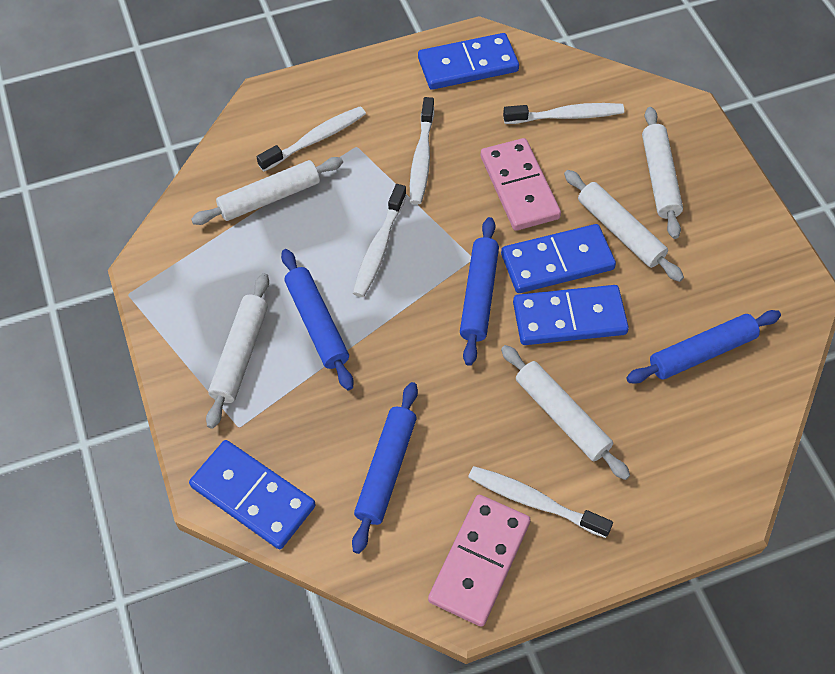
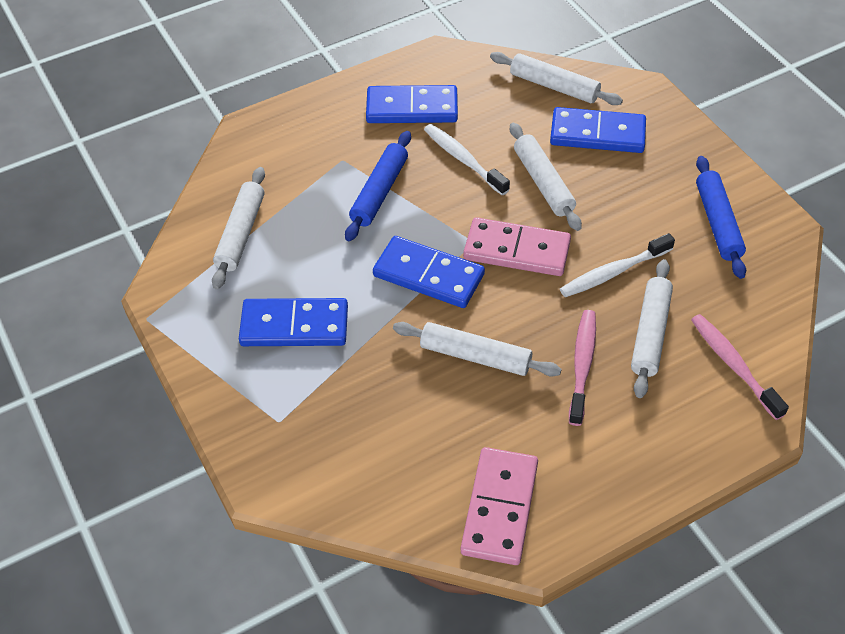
blue rolling pin: [281,249,353,390] [352,382,418,554] [460,217,499,366] [626,310,781,384] = 4 -> [345,131,411,241] [696,156,746,279] = 2
pink toothbrush: none = 0 -> [569,310,596,426] [691,314,789,420] = 2
white toothbrush: [257,106,366,171] [353,184,406,297] [410,97,434,204] [468,466,613,538] [503,103,624,124] = 5 -> [424,124,510,195] [560,233,675,297] = 2

